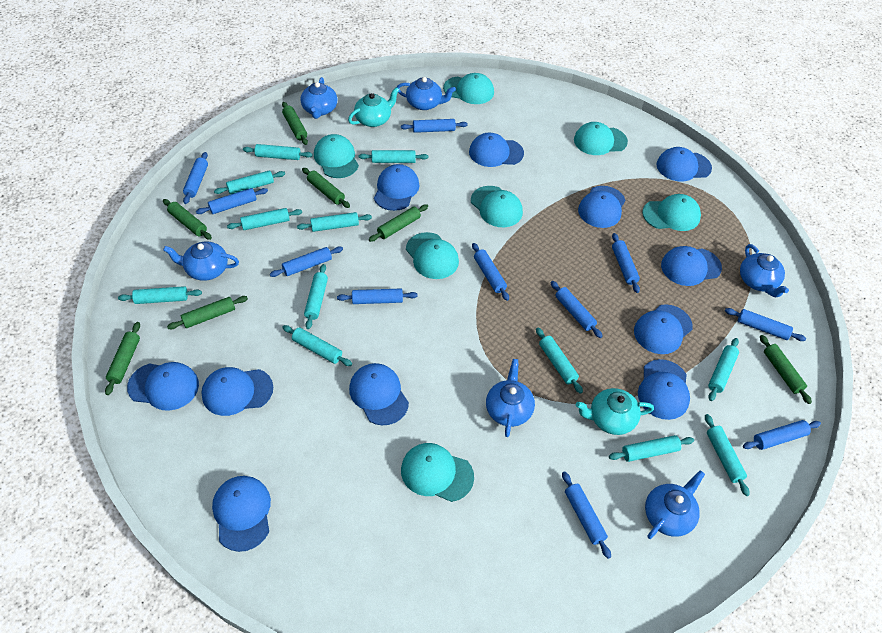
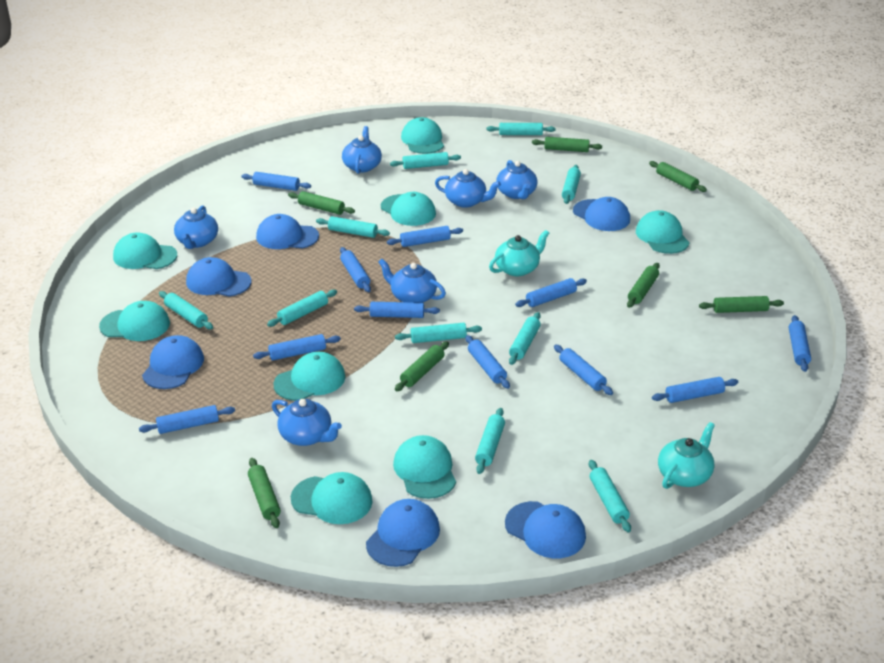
blue cap: [127,362,199,411] [201,367,273,416] [212,476,271,552] [349,363,409,425] [374,164,420,211] [469,133,524,167] [578,186,626,228] [634,304,693,354] [638,359,690,420] [656,147,712,182] [661,246,722,286] = 11 -> [142,335,204,389] [186,257,251,297] [256,214,319,249] [366,499,440,567] [505,501,586,558] [573,197,630,231] = 6
turquoise cap: [314,134,359,178] [401,443,474,502] [406,232,459,279] [443,73,494,104] [471,186,523,227] [574,122,628,155] [642,194,701,231] = 7 -> [99,301,170,341] [113,232,177,269] [273,352,345,401] [291,472,373,524] [381,192,436,226] [393,435,456,499] [401,117,444,154] [636,210,690,254] = 8
turquoise rolling pin: [118,286,202,304] [214,171,285,195] [227,208,302,230] [243,144,313,160] [282,325,352,366] [297,212,372,232] [304,264,328,329] [359,150,428,163] [536,328,583,394] [609,435,694,462] [705,414,750,496] [708,338,739,401] = 12 -> [159,291,213,330] [267,290,337,327] [316,216,390,238] [390,152,461,169] [395,323,482,343] [475,408,505,474] [486,123,556,135] [509,312,541,365] [562,165,581,204] [589,460,631,533] = 10

